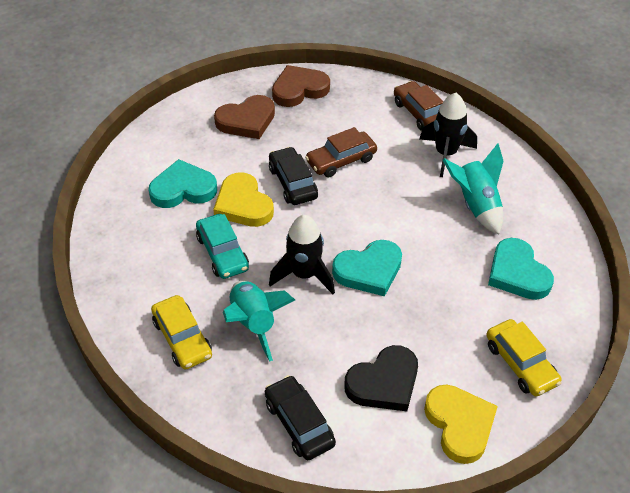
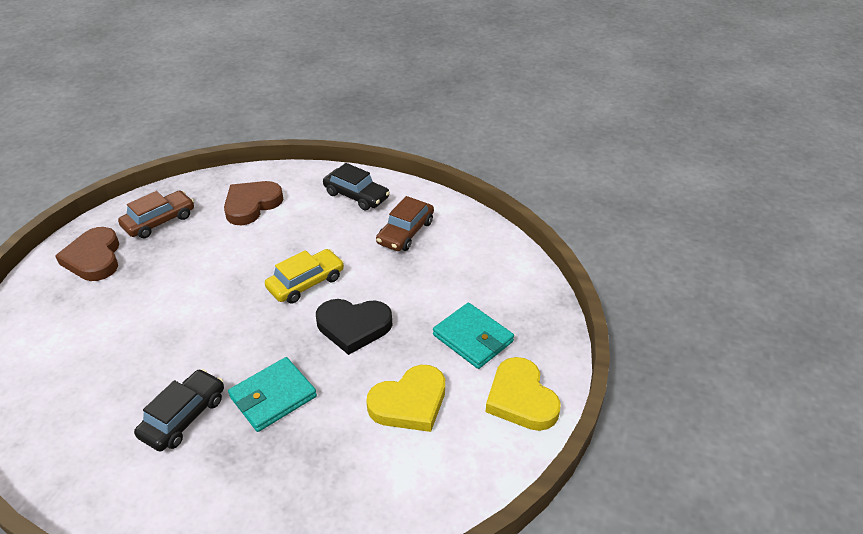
black rocket: [269,215,335,294] [420,93,477,177] = 2 -> none = 0
turquoise car: [196,214,249,279] = 1 -> none = 0
turquoise heart: [148,159,217,208] [332,240,402,296] [488,238,554,300] = 3 -> none = 0
turquoise rocket: [223,281,295,361] [443,143,504,234] = 2 -> none = 0
turquoise wallet: none = 0 -> [228,357,317,432] [433,303,514,369] = 2
yellow car: [151,295,212,369] [486,319,562,396] = 2 -> [265,249,344,303] = 1

